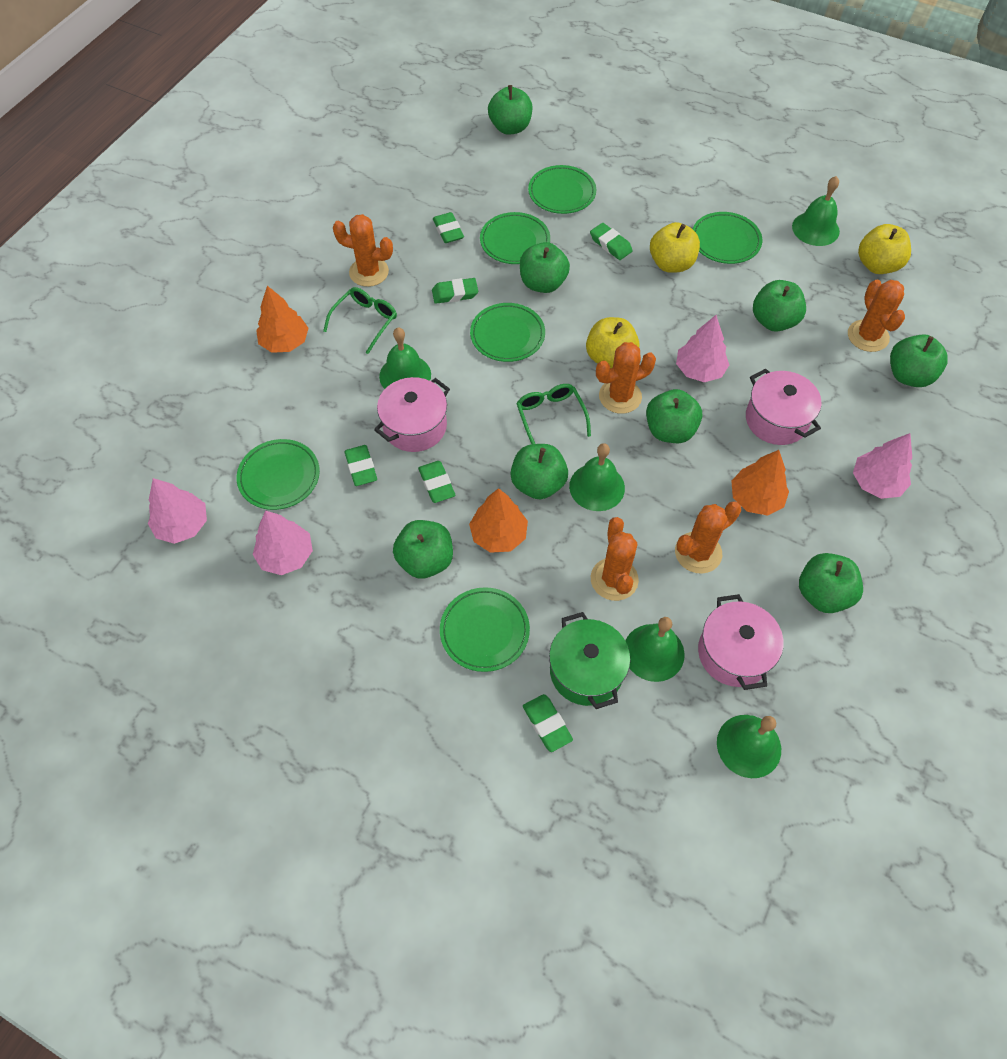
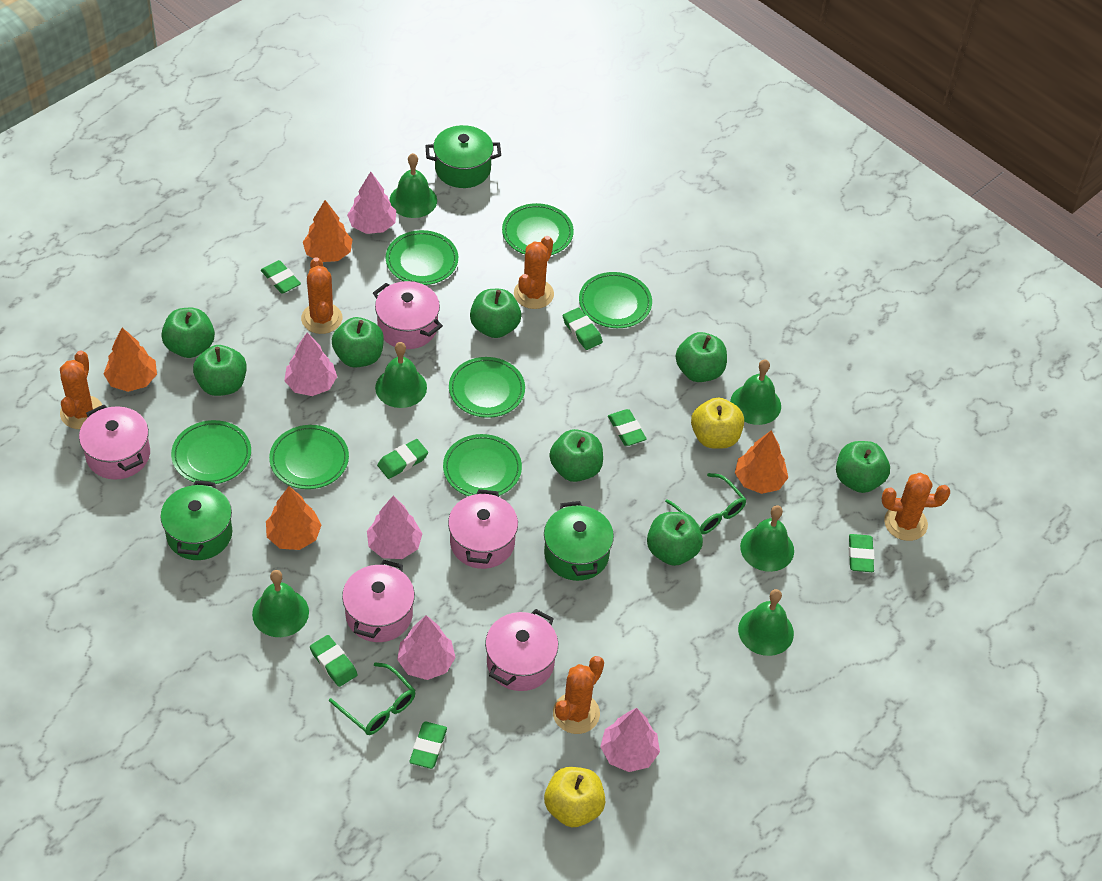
green bell: [379,327,431,389] [569,443,625,511] [625,617,685,682] [717,715,781,778] [792,176,840,246] = 5 -> [252,570,309,637] [375,342,427,408] [390,153,437,218] [730,360,781,425] [738,589,794,656] [740,505,794,572] = 6
green eraser: [344,445,377,486] [418,461,455,503] [432,278,478,304] [433,212,464,243] [523,694,573,752] [590,223,633,260] = 6 -> [261,260,301,294] [310,635,358,687] [377,439,428,479] [410,722,447,769] [563,308,603,350] [608,409,647,446] [849,534,875,572] = 7
green plate: [237,439,320,510] [440,587,530,672] [470,303,545,362] [480,212,550,264] [528,165,596,214] [693,212,762,264] = 6 -> [171,420,251,484] [269,425,349,489] [386,230,458,285] [443,434,522,496] [449,357,525,418] [502,203,574,255] [579,272,652,328] = 7
green pot: [549,612,630,709] = 1 -> [160,481,232,560] [425,125,501,188] [544,501,614,581] = 3
orange tree: [256,286,308,353] [469,488,528,553] [731,450,789,516] = 3 -> [104,327,157,392] [266,486,321,550] [303,200,353,262] [735,430,788,494] = 4
pink pot: [374,377,450,452] [698,594,783,690] [746,369,821,445] = 3 -> [79,405,150,480] [342,560,415,642] [373,281,443,349] [448,489,518,569] [485,609,558,691] = 5
pink tree: [148,478,207,544] [253,511,313,575] [676,315,729,382] [853,433,912,499] = 4 -> [284,332,337,396] [347,172,396,234] [367,496,423,559] [397,615,456,680] [600,708,660,772] = 5
yellow apple: [586,317,640,368] [650,222,700,273] [858,224,911,274] = 3 -> [544,767,605,827] [691,397,744,449] = 2

